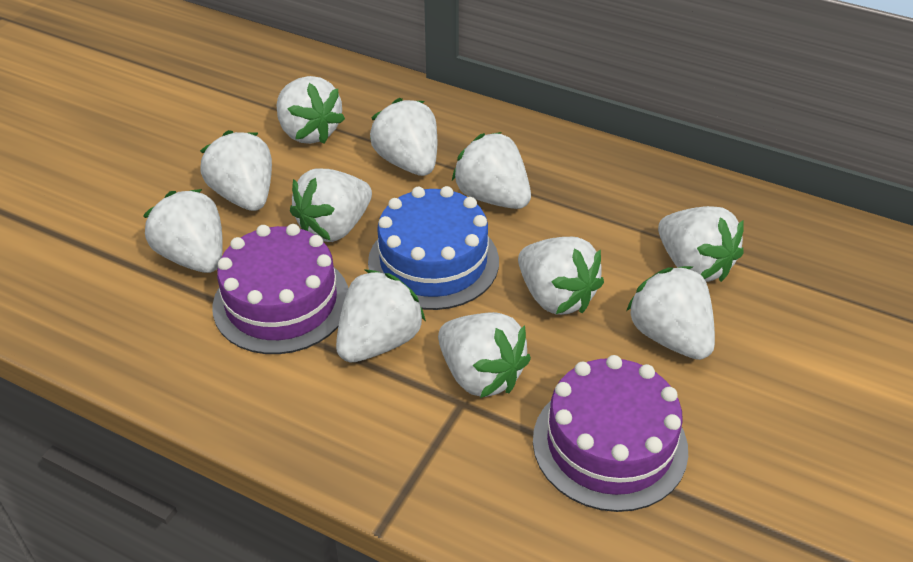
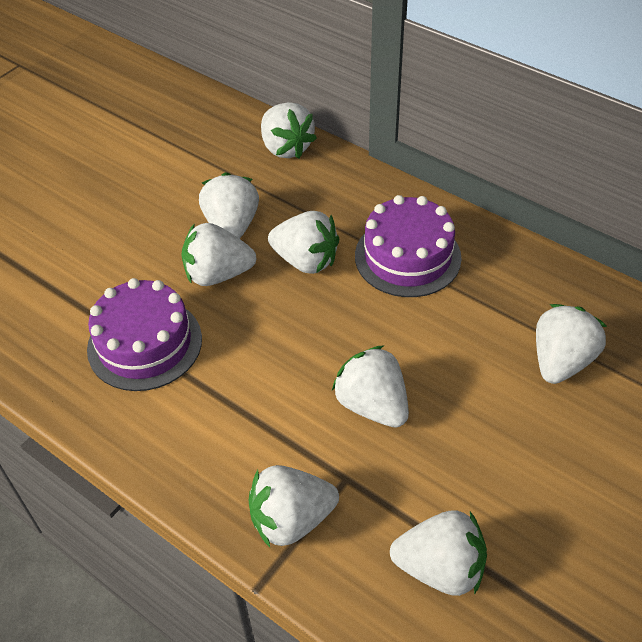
blue cake: [368,186,499,310] = 1 -> none = 0
white strawberry: [143,189,223,273] [200,130,272,211] [277,76,345,144] [290,169,372,242] [336,270,426,362] [370,98,437,176] [438,312,531,398] [452,132,531,209] [518,237,604,315] [626,266,715,360] [658,206,744,282] = 11 -> [181,223,256,286] [199,172,259,239] [249,465,339,547] [261,102,317,159] [268,211,339,274] [332,346,409,428] [390,511,487,596] [536,304,607,384] = 8

